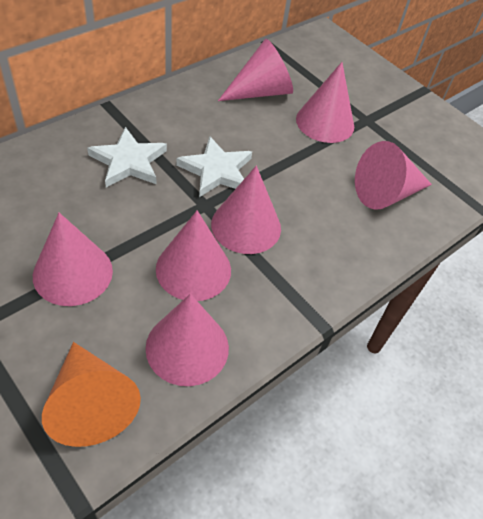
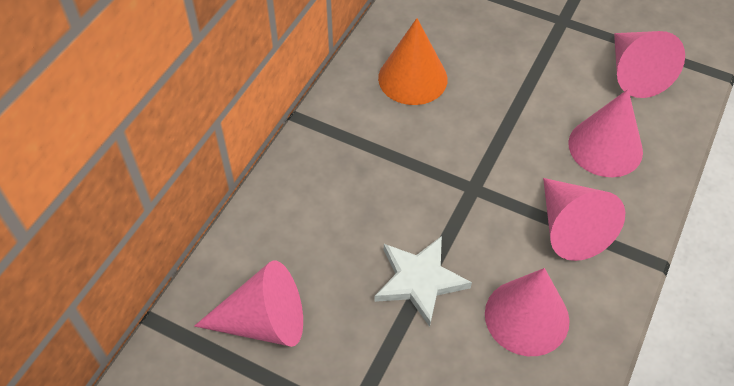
pink cone: [33,213,113,306] [145,294,229,386] [156,210,231,301] [211,166,281,254] [218,39,293,101] [296,62,354,143] [355,141,432,210] = 7 -> [194,260,303,347] [485,268,569,356] [543,178,625,261] [568,89,643,177] [614,31,685,98] = 5
white star: [87,127,167,187] [176,136,252,197] = 2 -> [375,236,472,327] = 1

